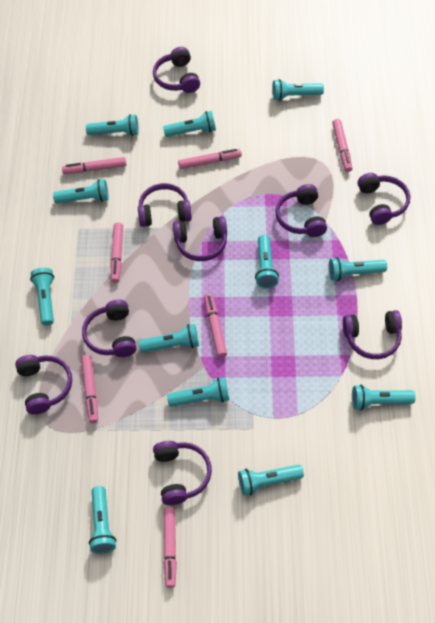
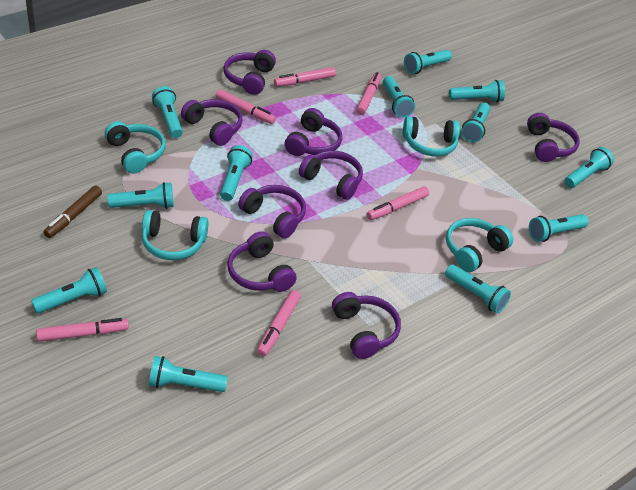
brown marker: none = 0 -> [43,186,102,238] = 1
pink marker: [62,157,126,174] [81,355,98,423] [111,223,123,283] [163,507,177,588] [178,149,242,169] [204,294,227,358] [332,119,353,172] = 7 -> [36,318,129,342] [215,89,276,124] [257,290,301,357] [274,67,336,87] [356,72,381,115] [366,186,429,220] = 6
purple headphones: [15,355,72,415] [82,300,136,357] [138,183,192,227] [153,47,200,93] [153,441,212,505] [173,216,227,261] [275,184,327,237] [343,310,402,359] [358,173,410,225] = 9 -> [181,99,243,146] [223,50,276,95] [227,231,297,292] [238,185,306,238] [285,108,342,156] [299,150,363,200] [332,292,401,359] [527,113,580,162] = 8
turquoise headphones: none = 0 -> [105,121,166,173] [142,210,208,260] [403,116,460,156] [446,218,513,272] = 4

